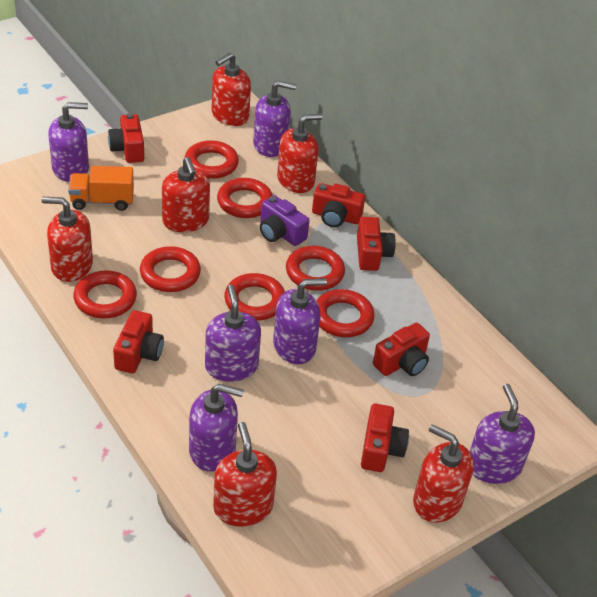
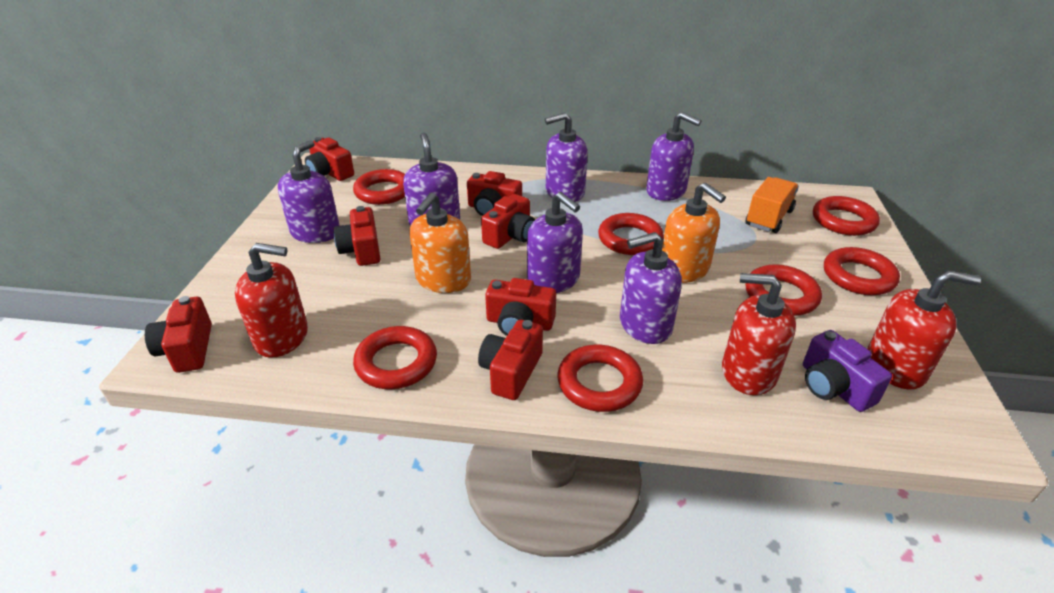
orange soap dispenser: none = 0 -> [409,193,471,293] [662,182,726,283] = 2
red camera: [108,113,144,163] [113,310,164,373] [312,183,365,227] [357,217,396,271] [361,403,409,472] [373,323,430,376] = 6 -> [145,296,212,373] [305,137,354,181] [334,206,380,266] [467,171,522,216] [478,320,543,400] [481,194,535,249] [485,278,556,336] = 7
red soap dispenser: [41,197,93,282] [162,157,210,232] [212,53,251,126] [213,422,277,527] [277,114,322,193] [413,424,474,523] = 6 -> [235,243,308,358] [722,273,796,395] [868,271,981,390] = 3

